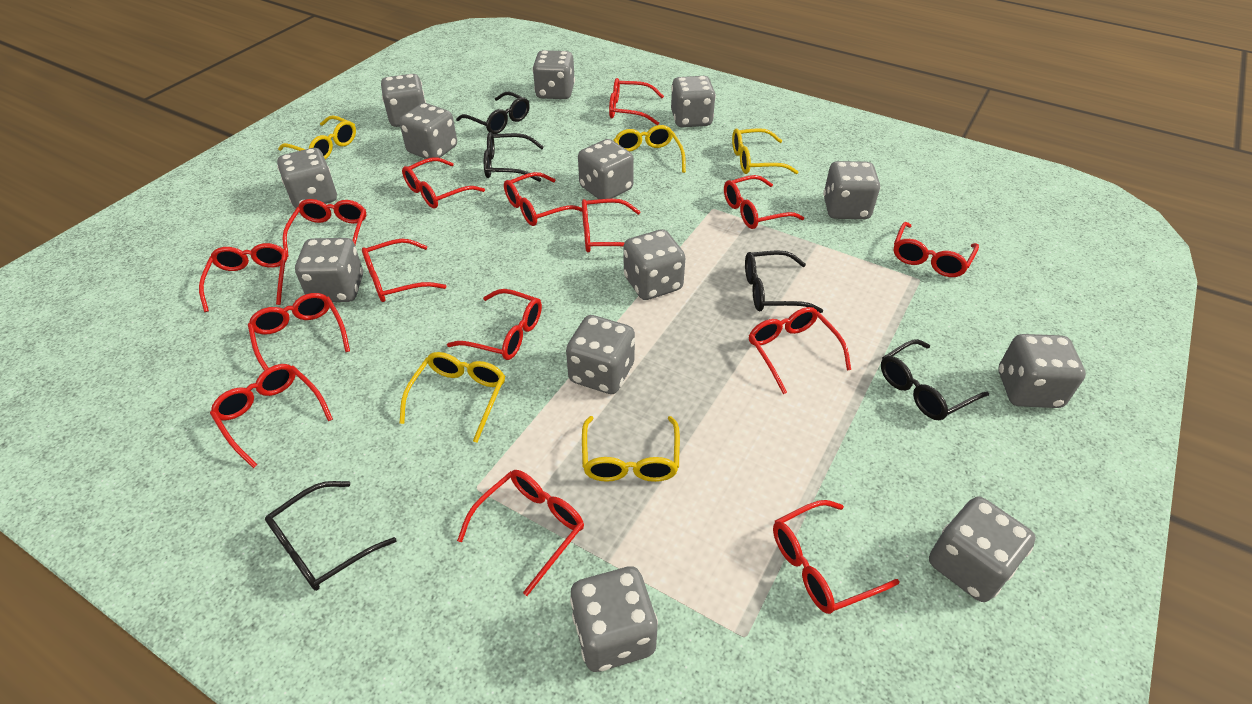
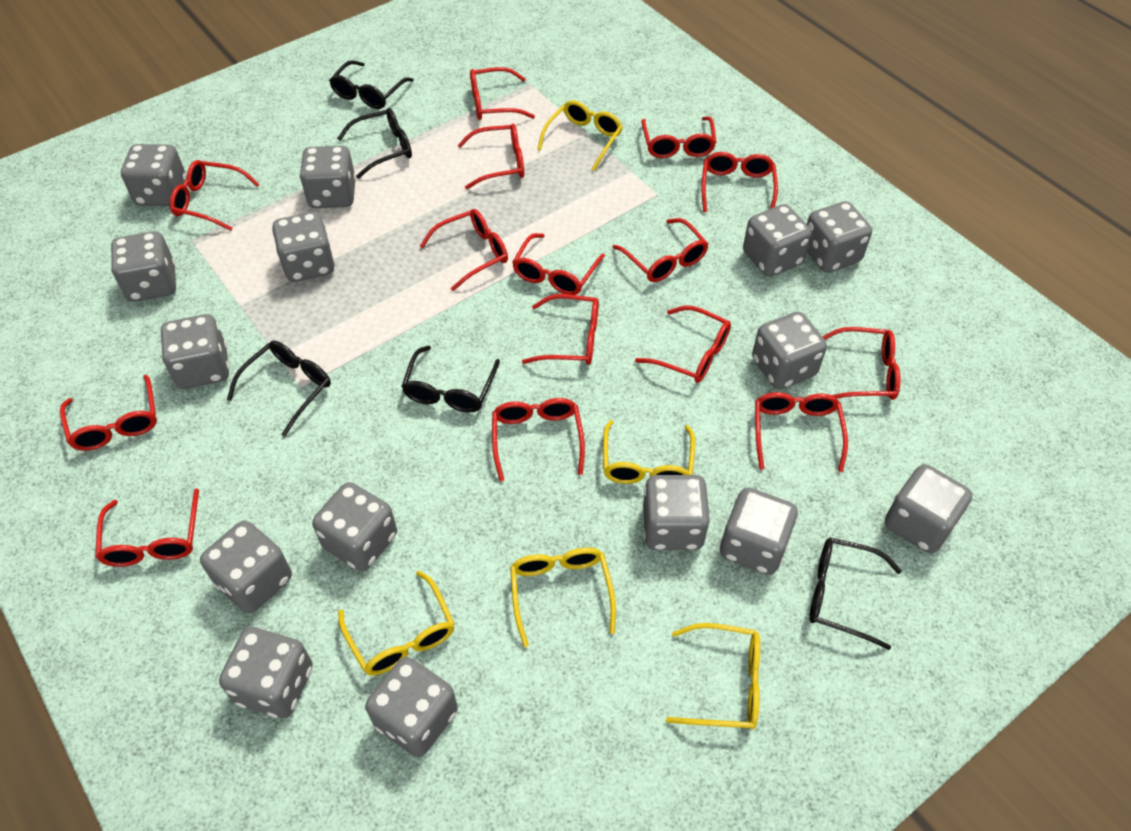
grey dice: [277,148,337,208] [295,238,363,302] [381,74,426,127] [399,103,457,159] [533,50,575,99] [566,315,635,394] [570,566,658,672] [578,139,634,199] [624,229,685,300] [671,76,716,127] [823,161,880,219] [929,497,1036,602] [999,334,1086,408] = 13 -> [111,231,176,302] [121,144,187,206] [161,314,229,389] [200,521,292,613] [219,627,313,718] [272,212,335,282] [300,145,356,208] [312,482,397,571] [365,657,458,757] [643,475,710,550] [720,488,798,575] [743,204,812,277] [752,312,827,389] [807,201,872,273] [885,464,972,553] = 15

